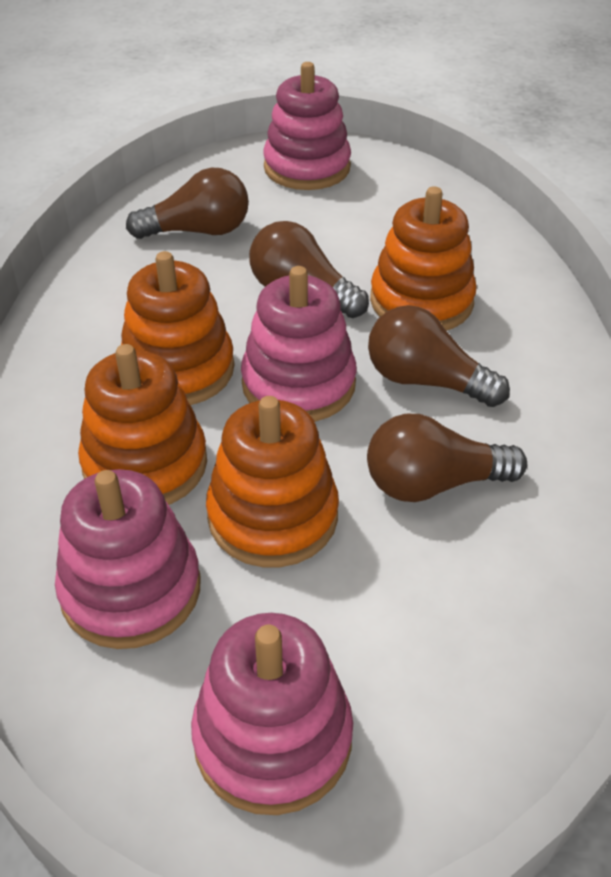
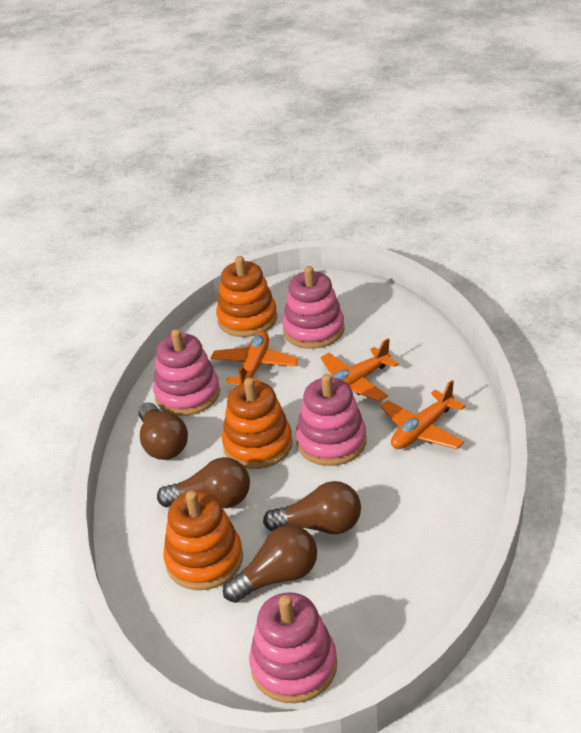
orange plane: none = 0 -> [211,331,299,384] [321,338,399,402] [380,380,466,449] = 3
orange stacking toy: [78,344,207,505] [121,251,234,405] [206,396,339,567] [370,186,477,331] = 4 -> [163,491,243,590] [216,256,277,337] [222,378,293,469] = 3

